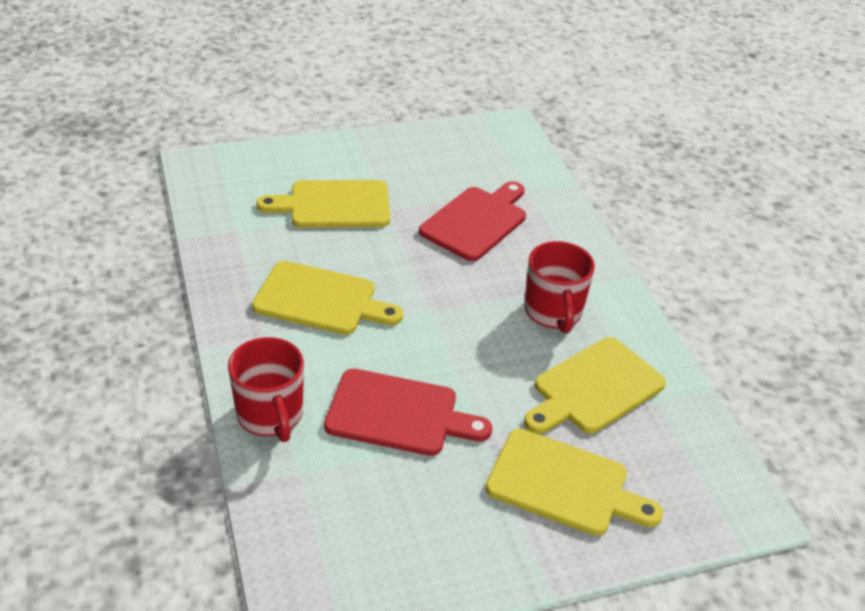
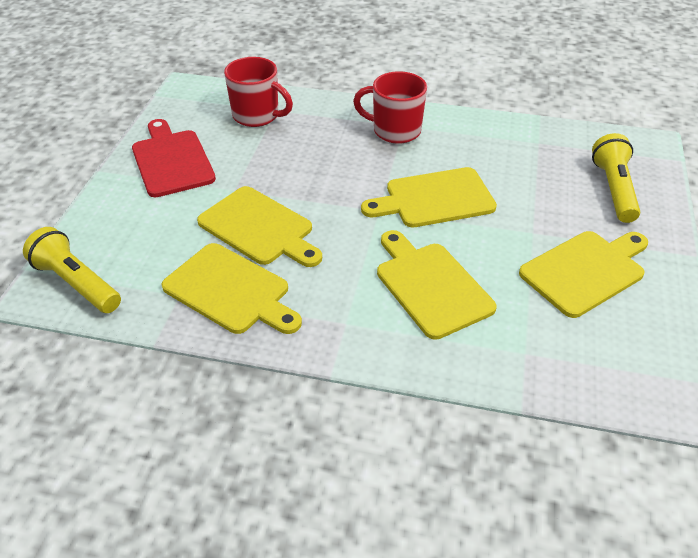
red cutting board: [324,369,492,456] [419,181,526,261] = 2 -> [132,119,216,197] = 1
yellow cutting board: [252,261,403,335] [256,180,390,228] [485,428,663,536] [524,337,666,434] = 4 -> [161,243,302,334] [197,186,322,267] [361,167,497,227] [377,230,497,340] [519,231,648,318] = 5
yellow flashlight: none = 0 -> [23,227,121,313] [592,133,640,223] = 2

